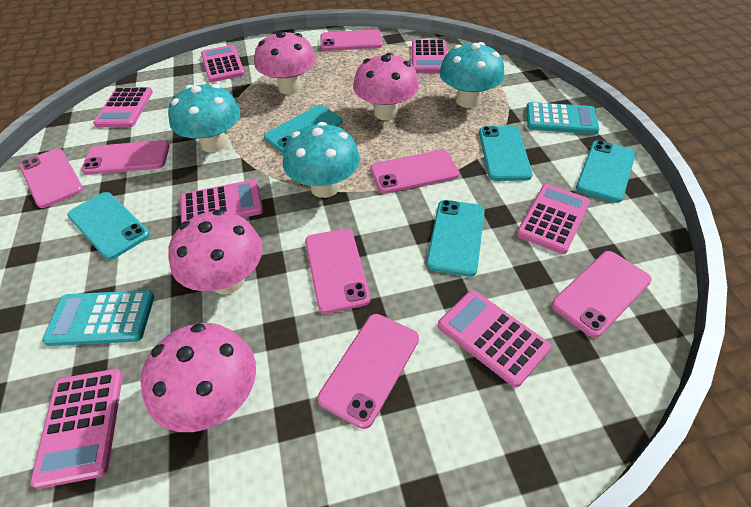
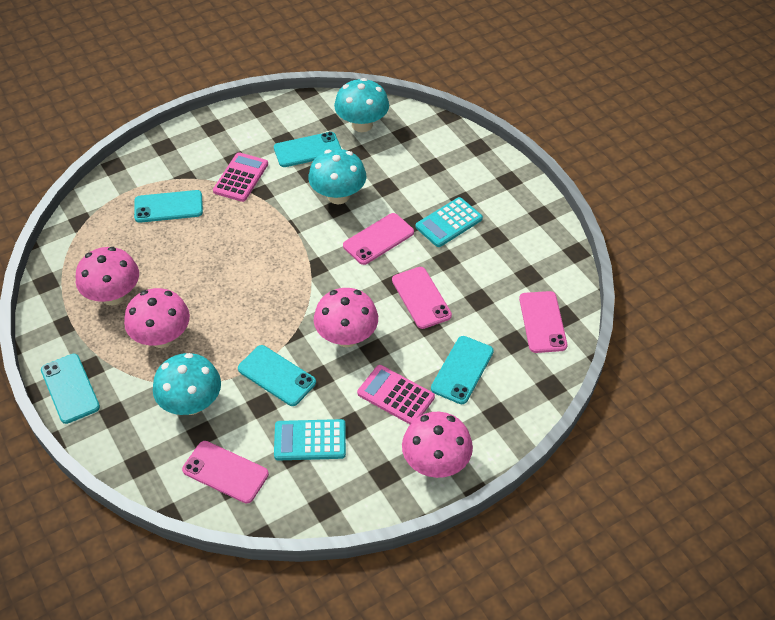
pink calculator: [30,369,123,489] [93,87,153,128] [180,180,263,223] [201,45,245,82] [412,39,447,73] [438,290,551,387] [517,184,590,254] = 7 -> [213,152,268,202] [357,365,435,424] = 2
pink phone: [20,149,83,208] [81,140,170,175] [305,229,370,314] [318,314,419,429] [320,30,383,51] [370,150,460,194] [552,251,652,338] = 7 -> [182,441,269,504] [343,213,414,265] [392,267,452,329] [519,291,567,353] = 4

